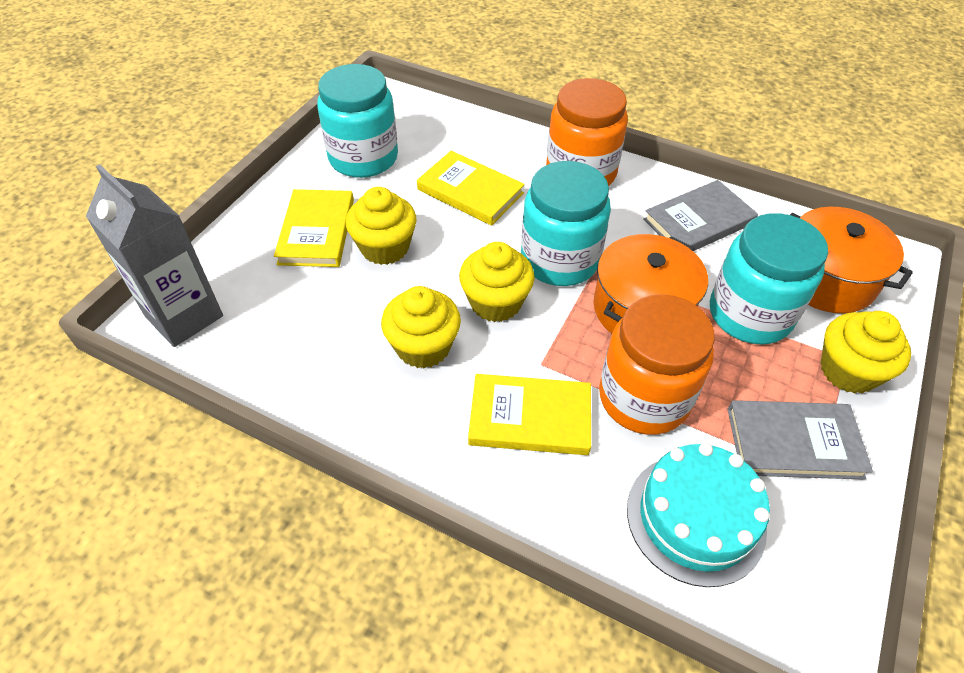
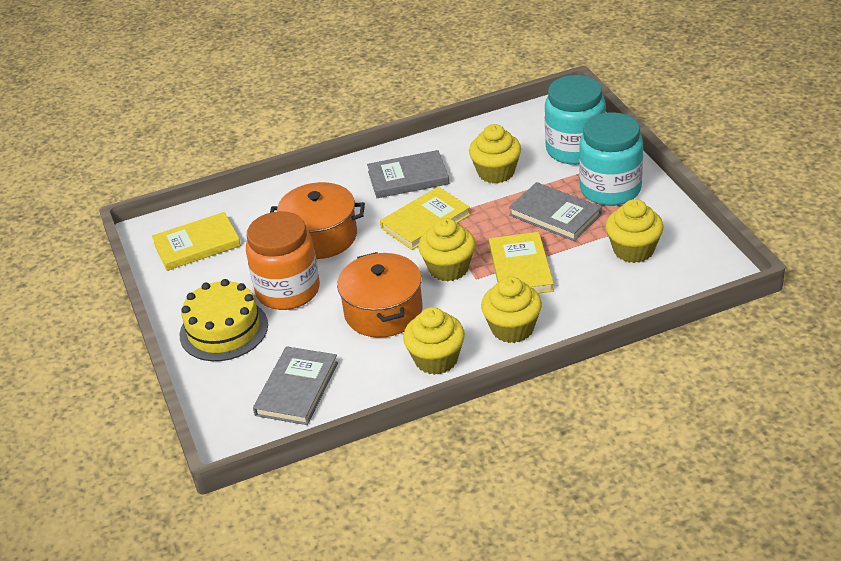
grey book: [643,180,758,251] [728,400,873,480] = 2 -> [253,346,338,425] [367,150,450,198] [509,182,601,241] = 3
grey carton: [86,164,223,347] = 1 -> none = 0
orange jar: [546,78,628,186] [599,294,715,435] = 2 -> [246,211,320,310] = 1
turquoise cake: [627,443,770,587] = 1 -> none = 0
turquoise jar: [317,64,398,178] [521,161,611,286] [710,213,828,344] = 3 -> [545,75,606,165] [579,112,643,206] = 2
yellow cake: none = 0 -> [180,279,268,361] = 1
yellow cupcake: [346,187,416,265] [381,286,461,369] [459,242,535,322] [821,311,911,394] = 4 -> [403,307,465,375] [418,218,475,281] [469,124,521,183] [481,277,542,343] [606,199,664,263] = 5

